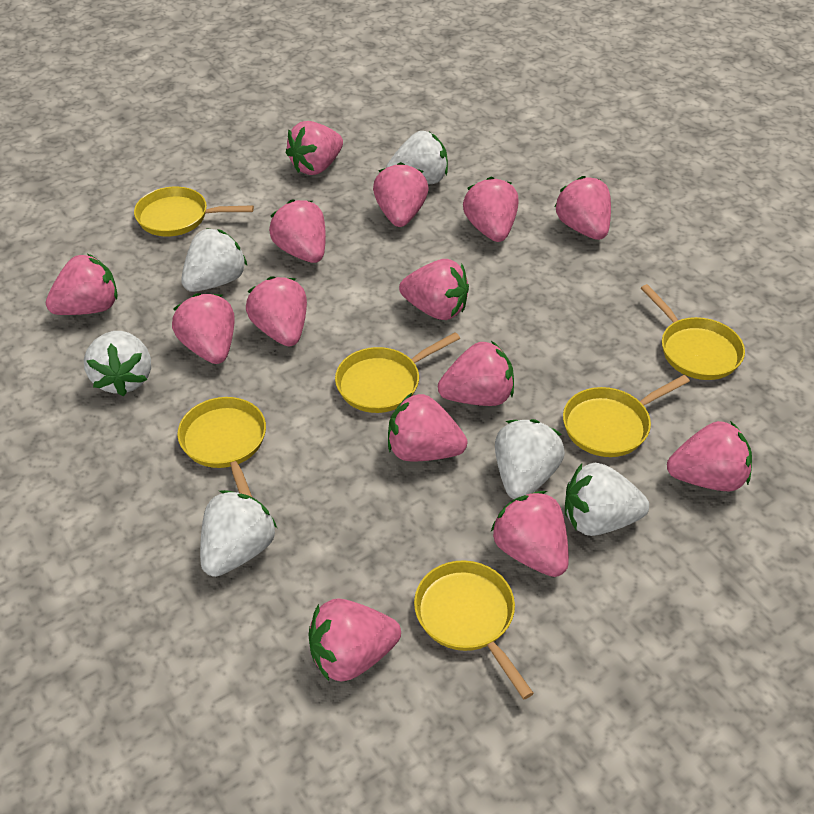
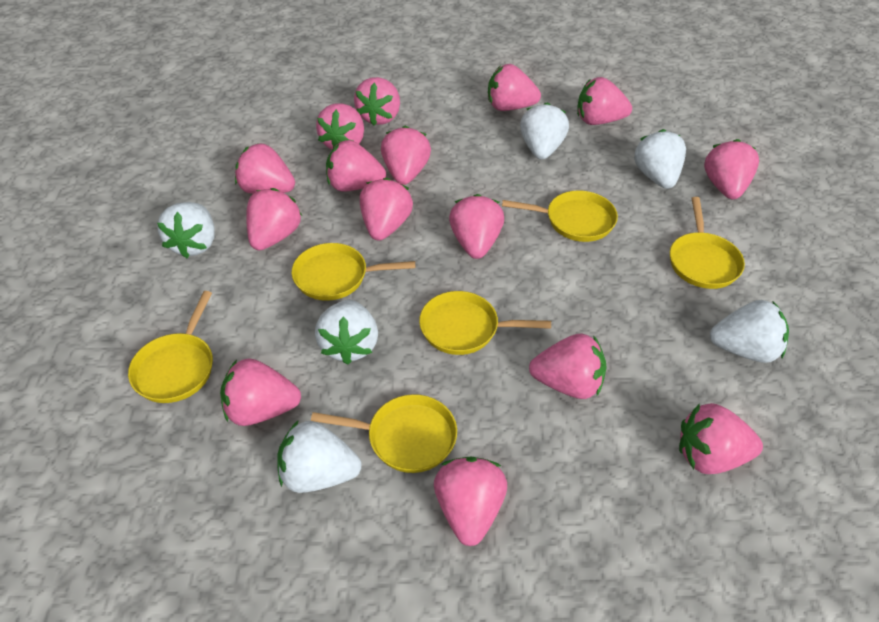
pink strawberry: [46,254,118,315] [172,293,235,364] [246,276,307,346] [269,199,326,263] [286,121,343,175] [309,598,401,682] [373,162,428,227] [388,393,467,461] [399,259,469,320] [438,341,514,406] [463,177,518,242] [491,491,569,577] [555,176,611,240] [667,421,752,491] = 14 -> [220,358,301,426] [235,143,295,194] [246,188,302,250] [316,103,364,150] [326,140,386,192] [354,77,400,126] [360,178,413,241] [381,126,431,185] [434,457,507,546] [449,194,504,259] [488,64,541,111] [529,334,607,399] [577,77,632,125] [679,403,763,474] [704,139,759,199] = 15

